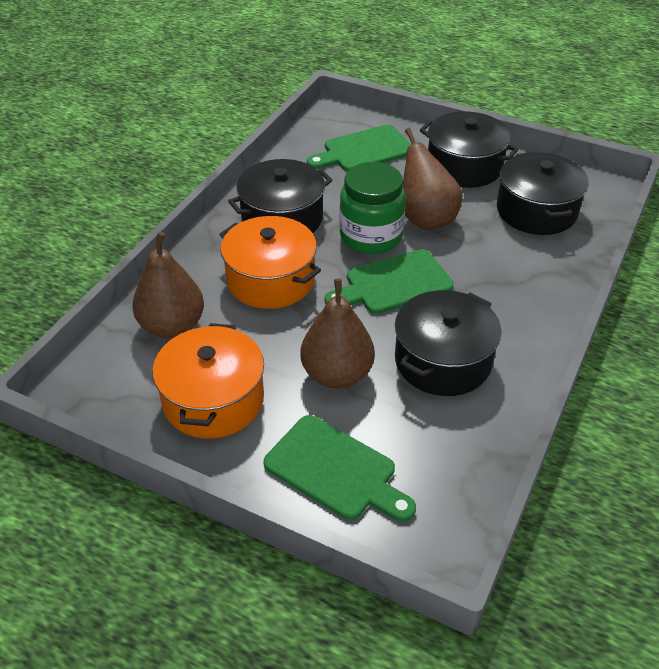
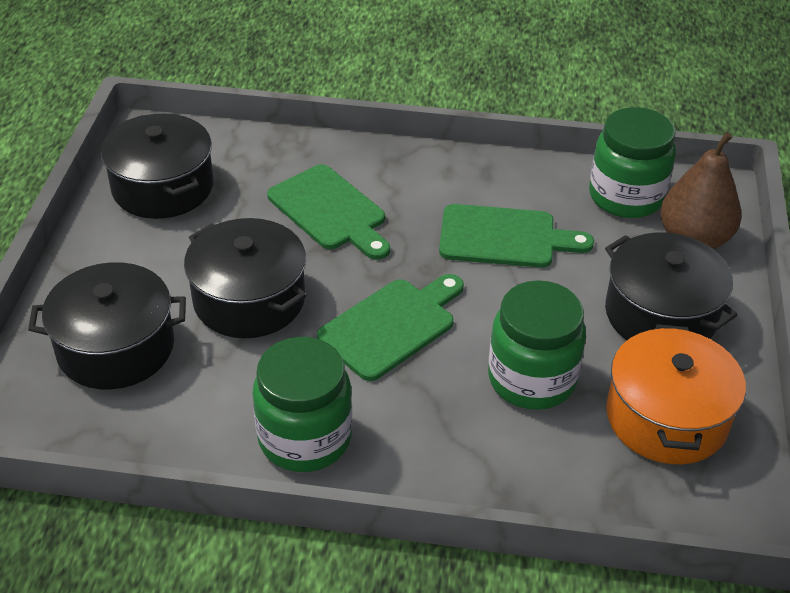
brown pear: [132,232,204,338] [301,278,375,389] [403,128,462,230] = 3 -> [660,132,742,249] = 1
green jar: [339,162,406,254] = 1 -> [253,337,352,472] [488,280,586,410] [589,107,676,218] = 3
orange pot: [152,323,264,439] [219,216,321,309] = 2 -> [606,324,746,464] = 1

